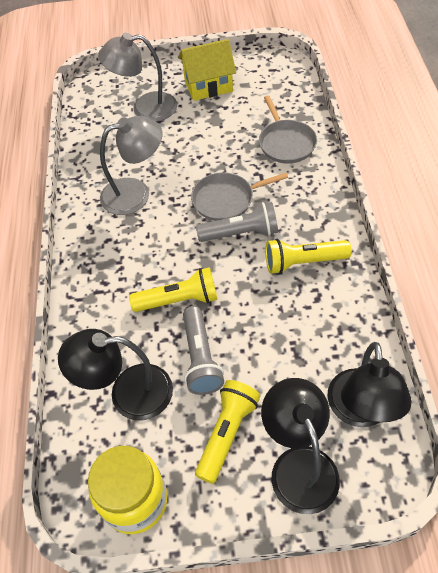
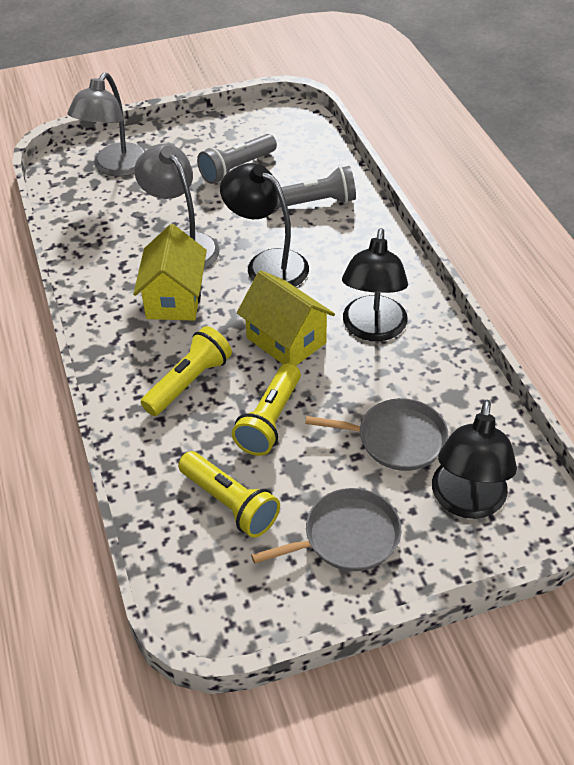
yellow house: [178,39,236,101] = 1 -> [133,224,207,321] [237,270,335,366] = 2
yellow jar: [88,446,167,534] = 1 -> none = 0

